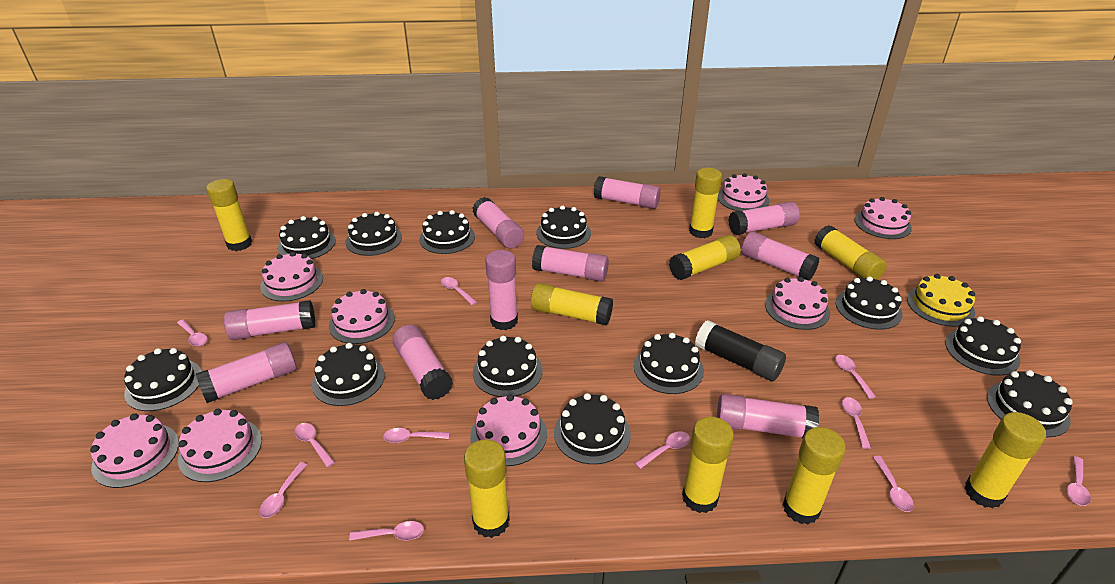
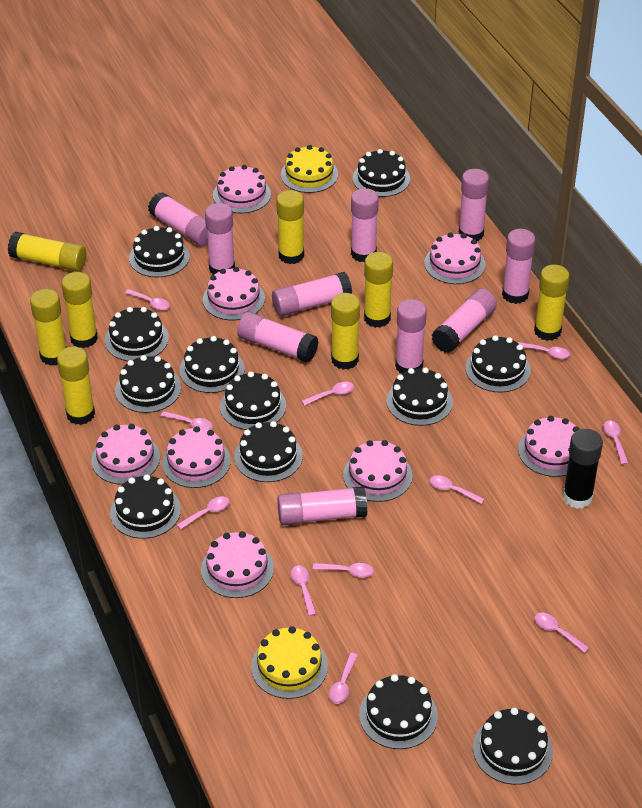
yellow cake: [907,274,975,327] = 1 -> [251,626,328,699] [281,145,338,193] = 2
yellow glue stick: [206,179,252,251] [464,439,510,538] [531,283,613,325] [669,235,741,280] [682,417,734,513] [689,168,722,238] [783,427,846,525] [814,225,887,280] [965,412,1046,509] = 9 -> [8,232,86,272] [30,289,67,366] [57,347,95,425] [61,272,98,348] [276,190,304,264] [331,293,360,370] [364,252,393,328] [534,264,570,341] = 8

